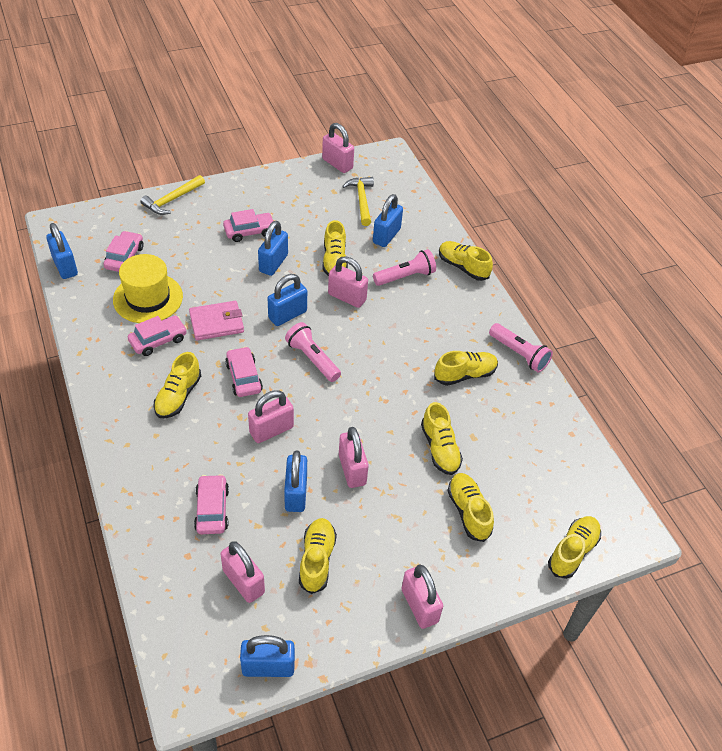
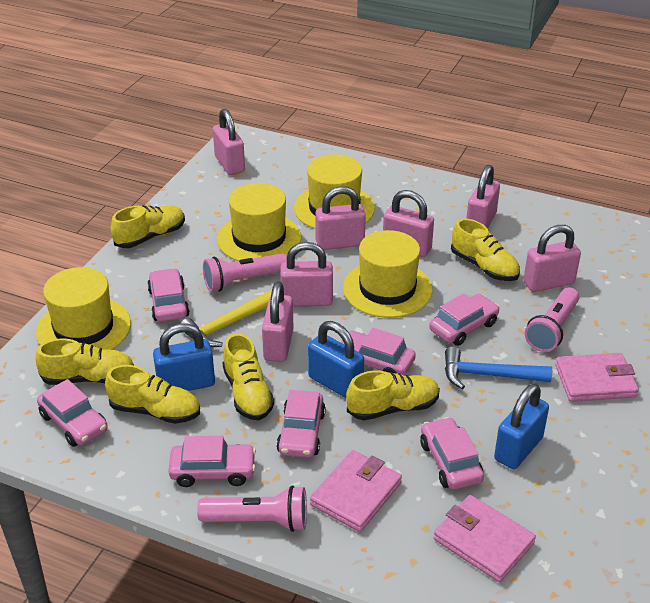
blue hammer: none = 0 -> [445,346,552,389] = 1
blue padlock: [46,223,78,279] [240,635,295,677] [258,221,288,276] [268,274,307,326] [284,450,307,512] [373,194,403,247] = 6 -> [153,323,215,391] [308,321,364,398] [494,384,549,469] = 3
pink car: [103,231,144,272] [128,316,187,356] [194,474,229,534] [223,209,273,242] [225,347,263,397] = 5 -> [37,379,108,447] [147,268,190,321] [169,436,256,487] [276,390,326,458] [341,328,416,376] [420,417,484,490] [429,293,500,346] = 7
pink padlock: [220,541,265,603] [248,390,294,443] [322,123,354,173] [328,256,368,308] [339,427,369,488] [401,564,443,629] = 6 -> [213,109,245,175] [262,281,294,362] [280,242,333,306] [315,186,366,250] [383,190,434,257] [466,165,500,229] [524,225,581,292] = 7
pink wallet: [189,301,244,341] = 1 -> [310,450,402,532] [434,495,536,582] [555,353,639,402] = 3
yellow hammer: [140,175,205,215] [342,177,374,226] = 2 -> [180,290,272,348] = 1
yellow hat: [113,254,183,323] = 1 -> [36,267,131,350] [217,183,301,261] [294,154,375,229] [343,230,432,318] = 4
yellow shoe: [154,352,201,418] [299,518,337,594] [323,220,348,276] [421,402,463,475] [434,351,498,386] [439,241,493,281] [447,473,494,542] [548,516,601,579] = 8 -> [35,339,134,385] [105,365,200,424] [110,205,185,248] [223,333,274,420] [346,371,440,420] [451,218,520,281] = 6

